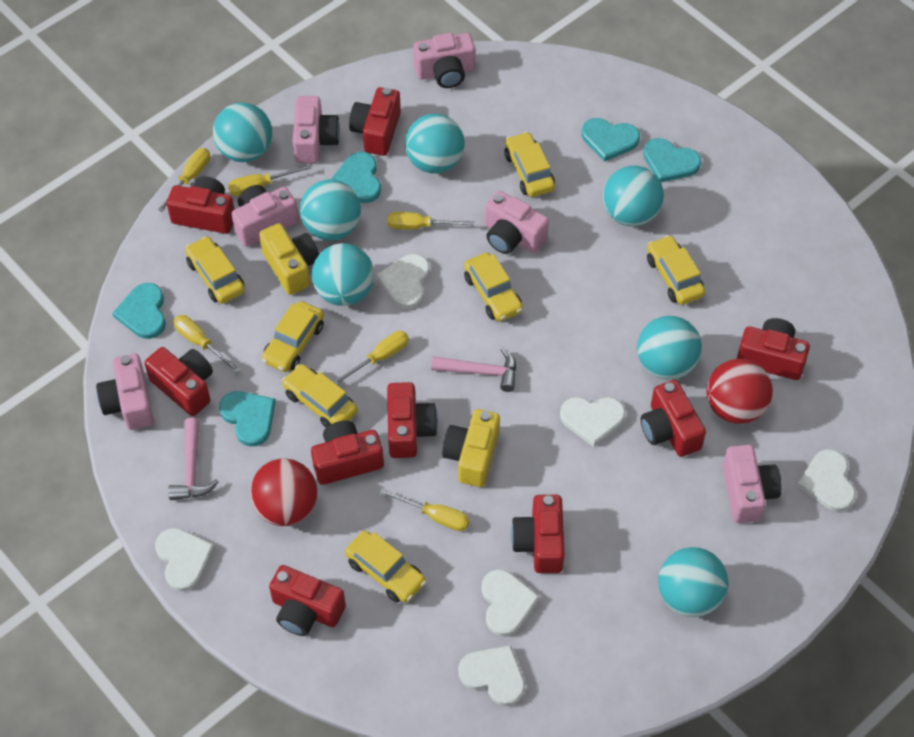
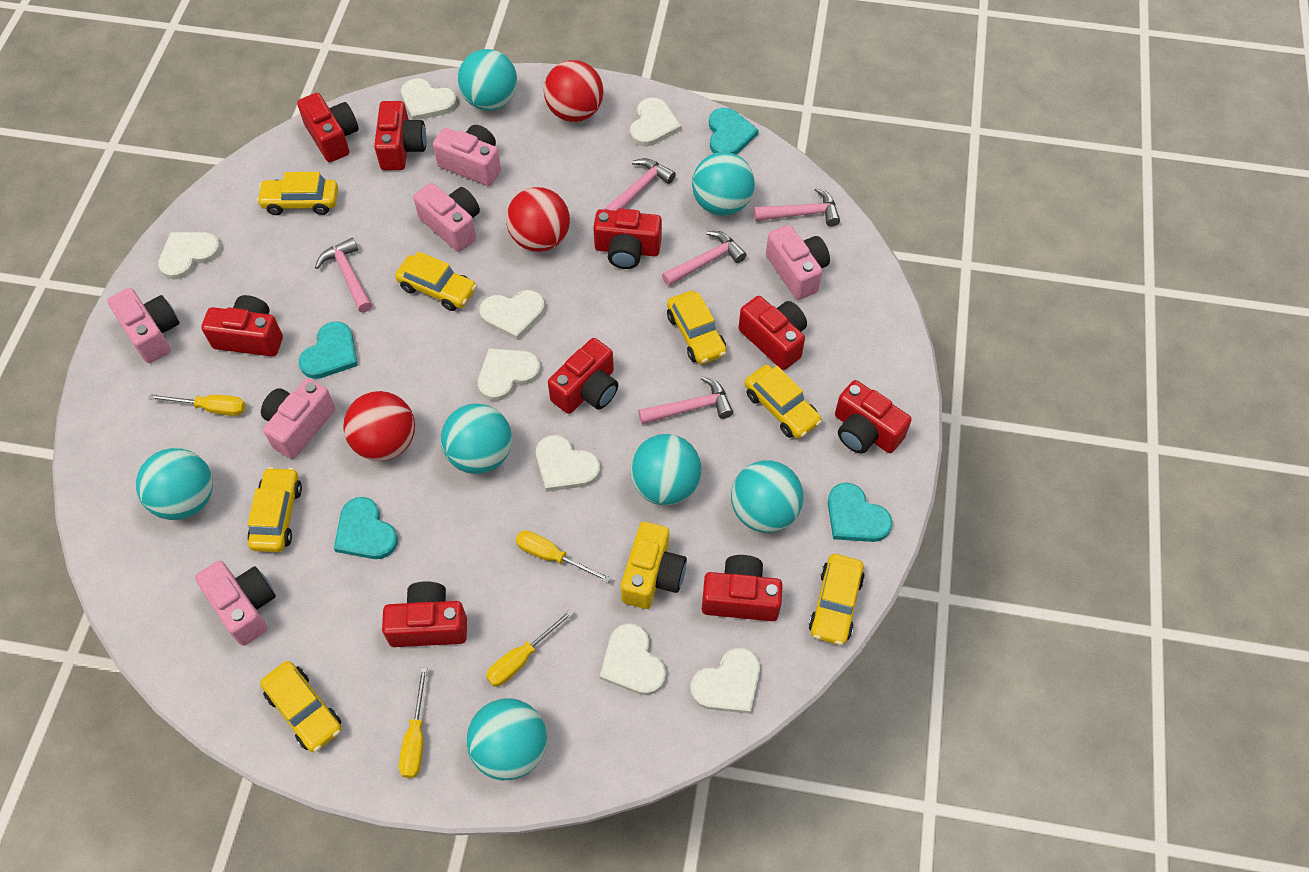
pink hammer: [168,418,218,500] [431,348,516,392] = 2 -> [315,237,372,312] [604,158,676,211] [638,376,733,424] [662,231,747,286] [754,187,840,227] = 5
red ball: [250,458,318,526] [707,359,773,424] = 2 -> [343,391,415,461] [506,187,570,252] [544,60,604,122] = 3
turquoise heart: [112,283,166,339] [219,391,276,446] [330,152,381,203] [582,118,640,162] [643,138,701,182] = 5 -> [299,321,358,379] [334,497,398,559] [709,108,758,155] [828,483,892,542] = 4
white heart: [155,528,215,592] [377,254,430,309] [458,645,525,706] [481,569,540,636] [560,397,626,447] [797,449,856,512] = 6 -> [158,232,221,280] [401,78,457,120] [478,348,540,401] [479,290,545,340] [536,435,600,492] [600,623,666,695] [630,98,681,146] [690,648,760,714] = 8
yellow camera: [259,223,319,295] [442,409,500,487] = 2 -> [621,522,687,609] = 1
yellow screwdriver: [158,148,210,212] [173,315,240,373] [228,164,311,196] [333,331,409,385] [379,488,470,531] [388,212,474,229] = 6 -> [148,394,246,416] [399,667,427,778] [486,609,574,686] [516,530,611,583] = 4

